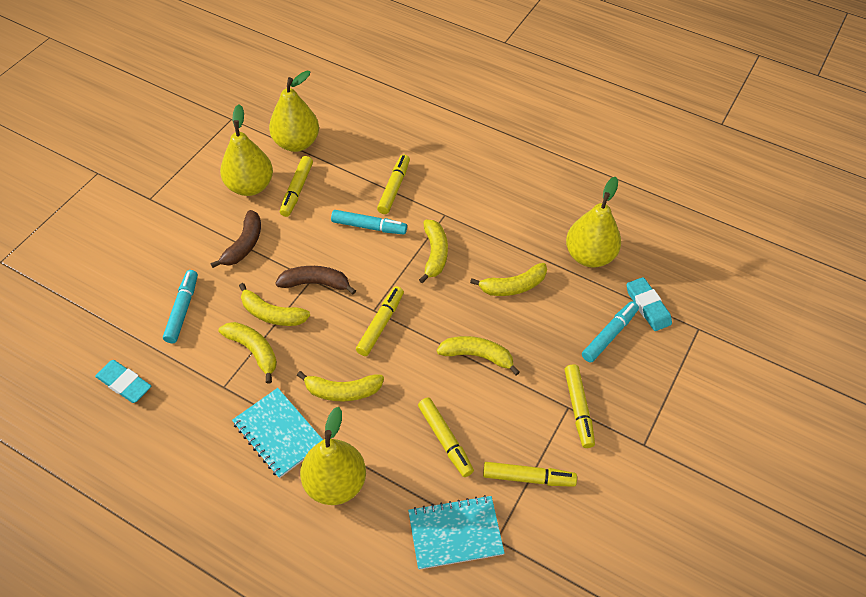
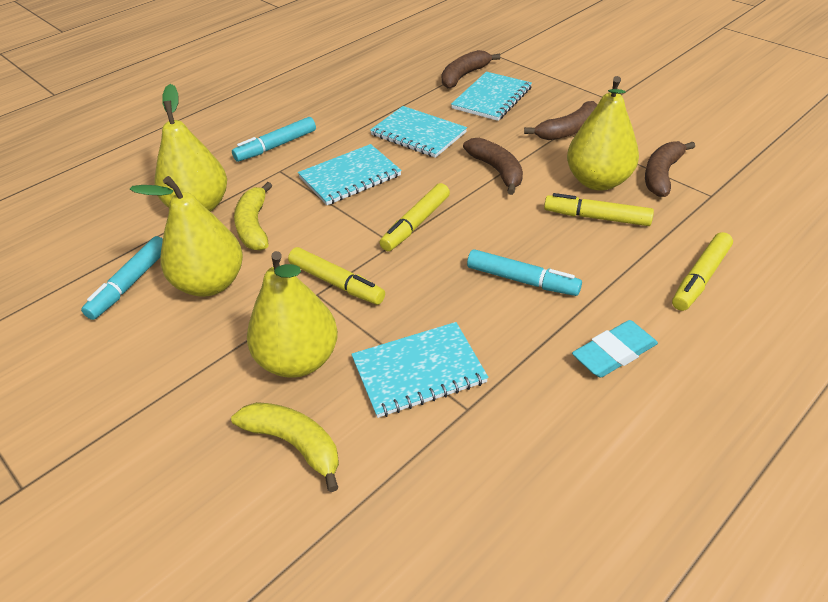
brown banana: [211,210,261,268] [275,266,356,294] = 2 -> [442,50,500,88] [463,138,523,195] [524,101,597,140] [645,141,695,197] = 4
turquoise eraser: [95,360,151,403] [627,277,672,331] = 2 -> [572,320,658,378] = 1
turquoise notebook: [232,388,323,478] [408,495,505,570] = 2 -> [298,144,402,205] [351,322,488,418] [370,106,467,158] [451,72,532,121] = 4
yellow banana: [218,322,277,384] [239,283,310,326] [297,371,384,401] [419,220,448,283] [437,336,520,376] [470,263,547,296] = 6 -> [231,402,339,492] [234,182,272,251] = 2
yellow marker: [280,156,313,217] [356,286,404,356] [377,155,410,214] [418,397,474,477] [483,462,577,487] [564,364,595,448] = 6 -> [288,247,385,305] [380,183,450,251] [544,193,654,226] [672,232,733,311] = 4

